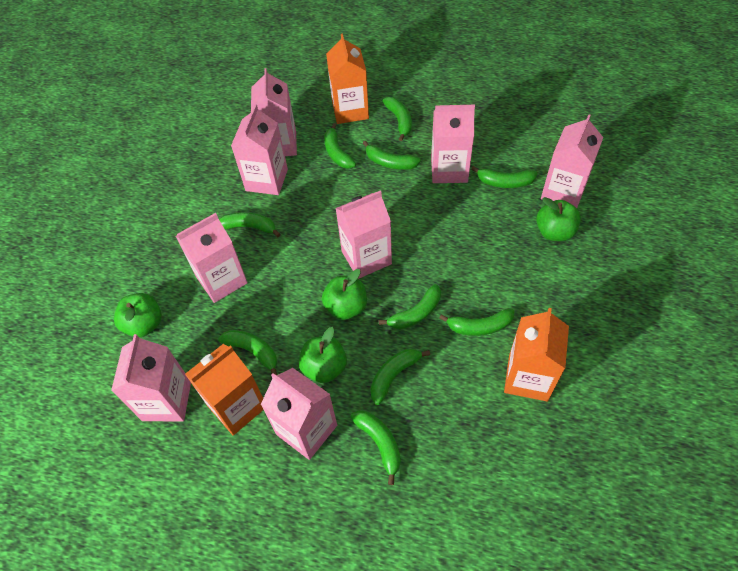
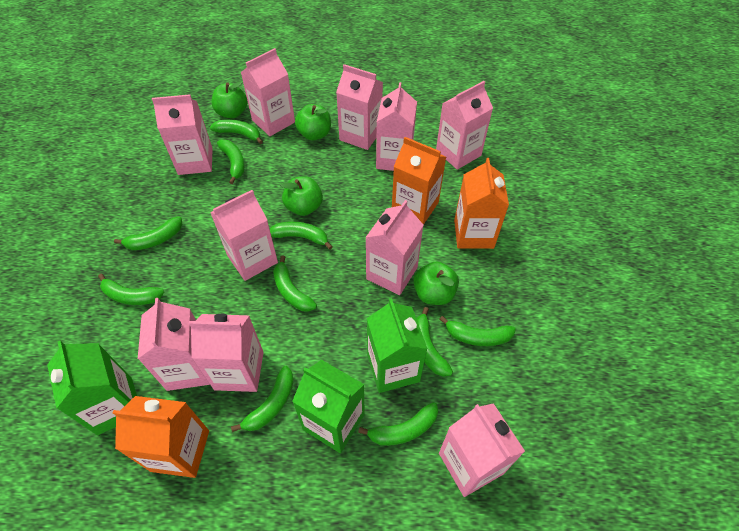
green carton: none = 0 -> [47,341,137,435] [292,360,365,453] [367,298,428,393] = 3
pink carton: [111,334,191,421] [176,213,248,303] [231,104,288,195] [251,68,297,156] [261,368,337,460] [335,191,392,279] [431,105,475,183] [541,114,603,208] = 8 -> [138,298,210,391] [152,94,213,175] [189,314,264,392] [210,190,278,281] [241,48,295,136] [336,64,383,150] [365,200,423,295] [376,82,417,171] [436,81,493,170] [439,403,525,497] = 10

